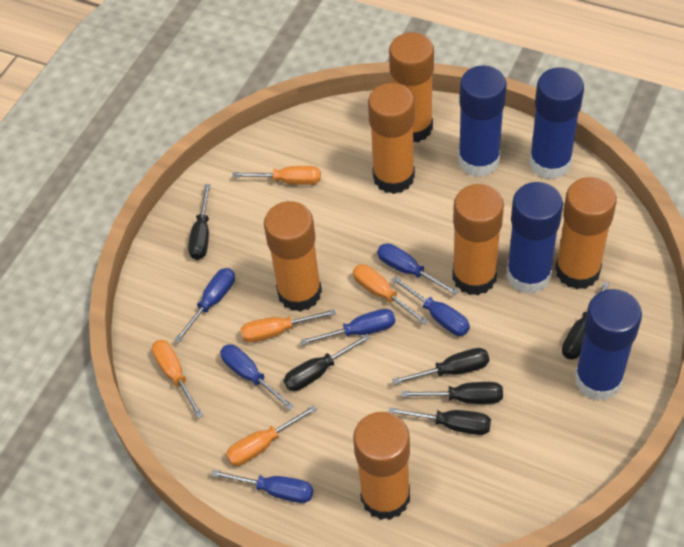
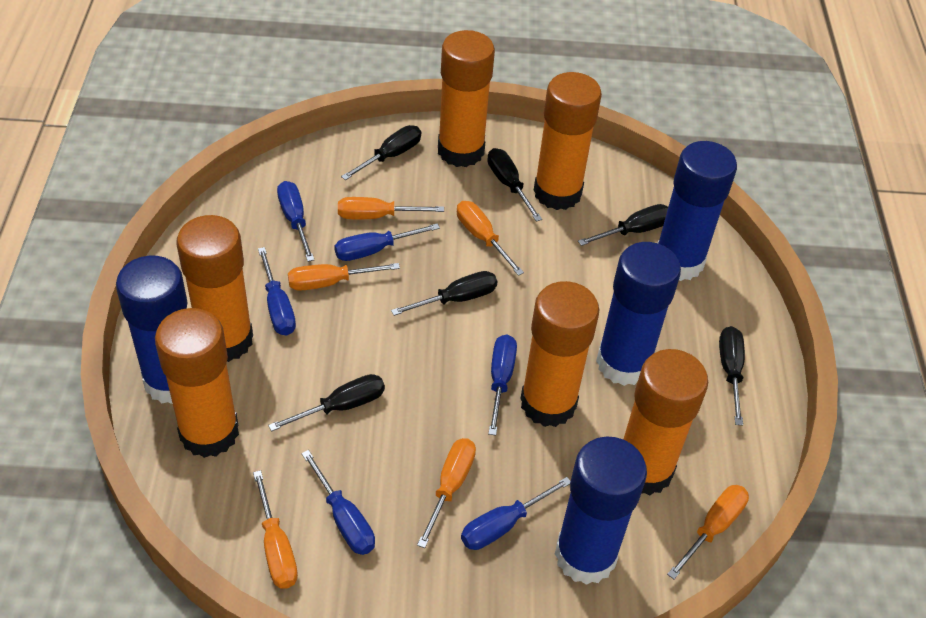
orange screwdriver: [152,340,203,418] [226,405,317,466] [232,166,321,185] [241,309,336,343] [353,264,428,325] = 5 -> [253,470,298,589] [288,263,400,291] [338,197,444,219] [417,438,476,548] [457,201,524,276] [667,485,749,579] = 6

